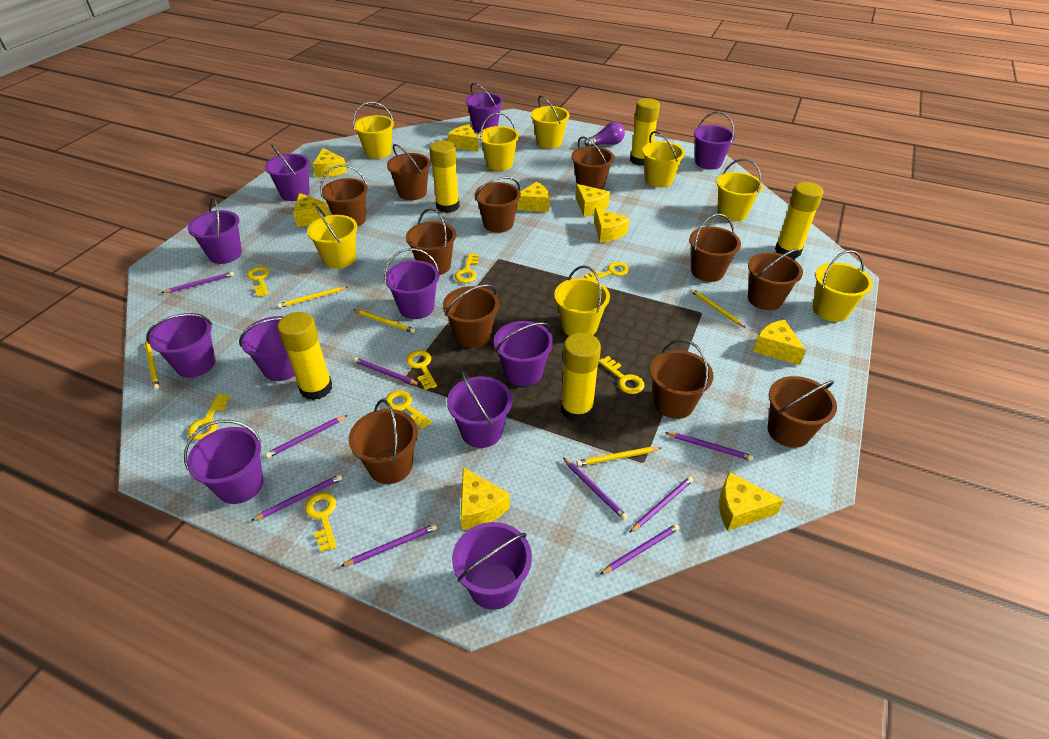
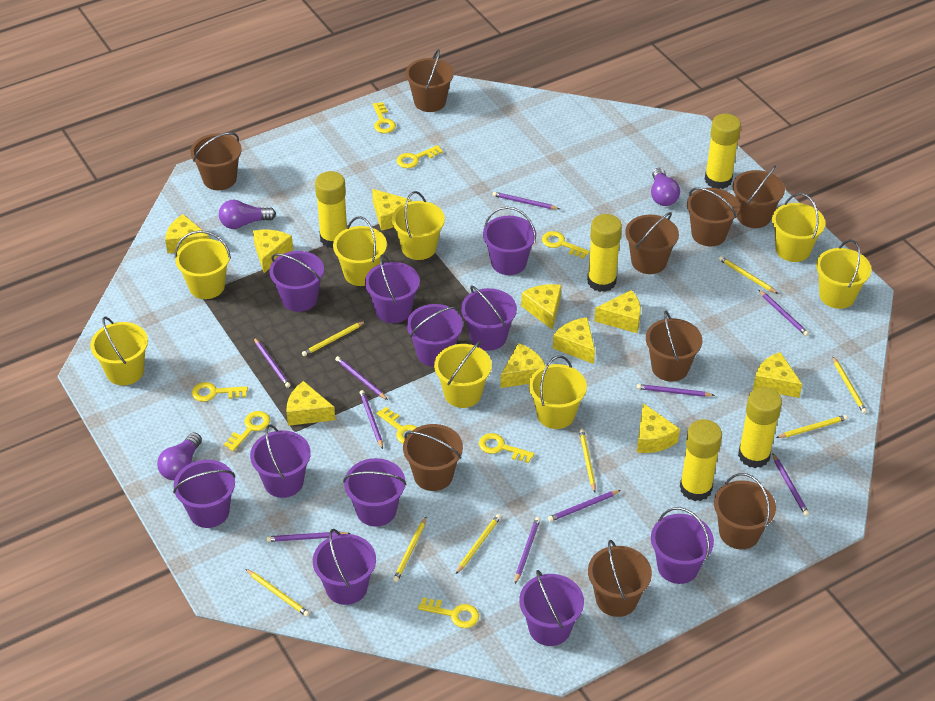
brown bucket: [320,165,368,227] [349,399,418,484] [387,144,431,200] [406,208,456,275] [443,284,499,348] [475,177,521,233] [571,137,614,190] [650,339,714,419] [689,214,741,282] [748,249,803,310] [768,376,837,448] = 11 -> [190,132,242,190] [403,424,463,491] [405,49,454,112] [588,540,652,617] [625,212,679,274] [646,311,702,382] [687,187,739,246] [714,473,776,549] [733,166,785,228] = 9
purple light bulb: [584,122,625,146] = 1 -> [157,432,202,480] [219,200,276,229] [651,168,680,206] = 3
purple pencil: [162,272,234,293] [251,474,342,521] [265,415,347,458] [341,524,437,566] [354,357,420,385] [563,458,628,520] [600,524,679,574] [630,476,693,532] [665,432,753,461] = 9 -> [254,338,290,388] [266,531,351,542] [335,356,388,400] [360,390,383,449] [492,192,559,209] [515,517,540,584] [548,490,621,522] [637,384,715,397] [759,290,809,336] [772,453,809,516] = 10
yellow cheese: [293,193,330,227] [313,148,347,178] [448,124,479,152] [461,468,510,530] [516,182,549,212] [575,184,610,216] [594,208,629,243] [719,472,784,531] [753,320,806,365] = 9 -> [165,214,209,253] [253,230,293,273] [287,381,335,426] [372,189,411,231] [500,343,545,388] [521,284,561,330] [553,317,595,364] [594,290,641,333] [637,403,680,453] [753,352,802,398] = 10
yellow pencil: [145,340,159,390] [277,287,348,308] [354,309,415,333] [576,447,661,466] [691,289,746,328] = 5 -> [246,569,310,617] [302,321,366,356] [393,517,426,582] [456,514,501,574] [579,429,596,492] [719,256,778,294] [776,415,848,438] [832,356,867,414] = 8

